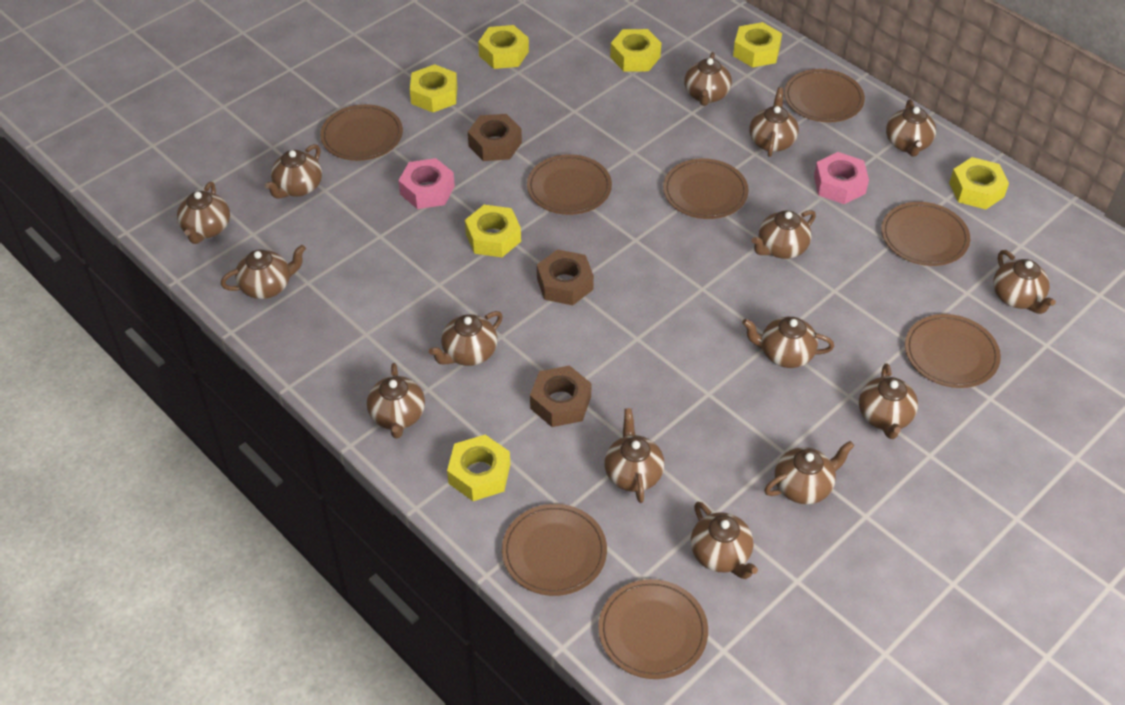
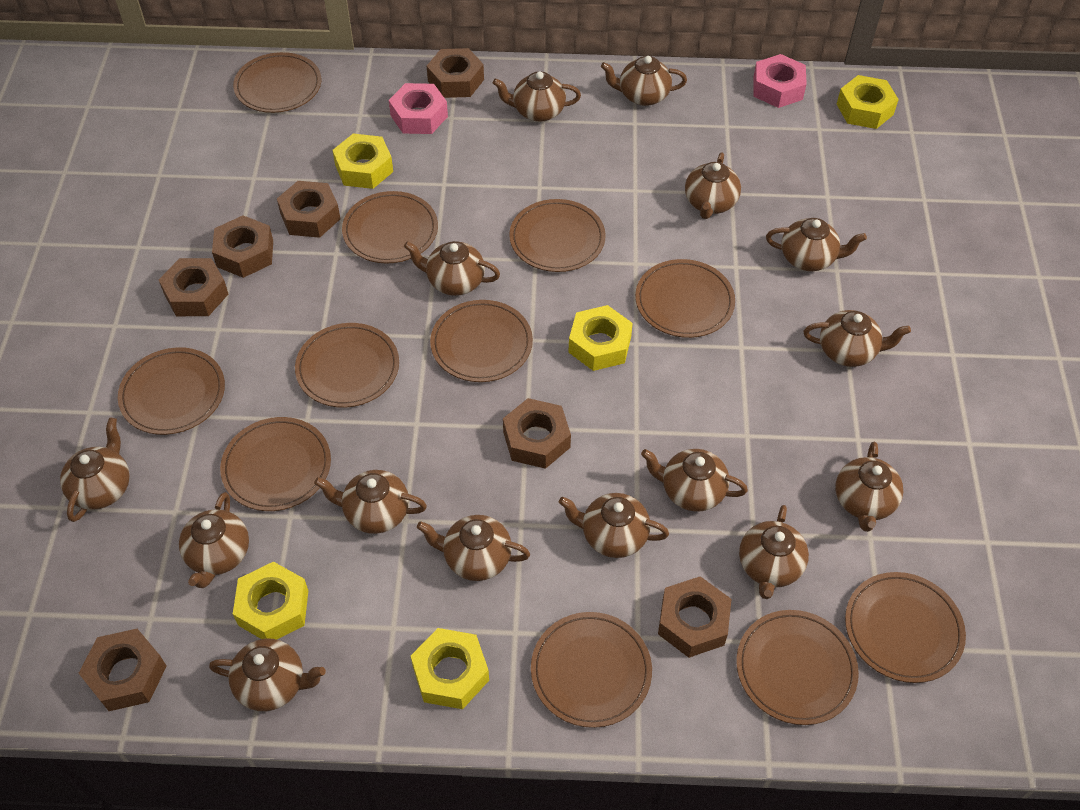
brown nut: [468,114,522,161] [530,365,592,427] [537,249,594,305] = 3 -> [79,629,167,711] [159,258,228,316] [212,215,273,278] [277,181,340,238] [427,48,484,98] [503,398,571,469] [658,576,732,658] = 7
brown plate: [320,104,403,161] [502,504,607,596] [527,154,612,215] [598,579,708,679] [663,158,749,219] [784,69,865,122] [881,202,970,266] [905,314,1001,388] = 8 -> [118,347,225,435] [220,417,331,511] [233,52,321,113] [295,323,399,408] [342,191,438,264] [430,300,533,382] [509,199,606,272] [531,612,652,728] [635,259,735,338] [736,610,859,725] [845,572,966,683] = 11
yellow nut: [410,64,457,113] [447,435,510,501] [465,205,521,257] [478,25,529,69] [610,29,661,71] [733,22,782,67] [949,157,1009,209] = 7 -> [233,562,308,640] [332,134,393,189] [411,628,489,709] [568,305,633,371] [837,75,899,129] = 5

